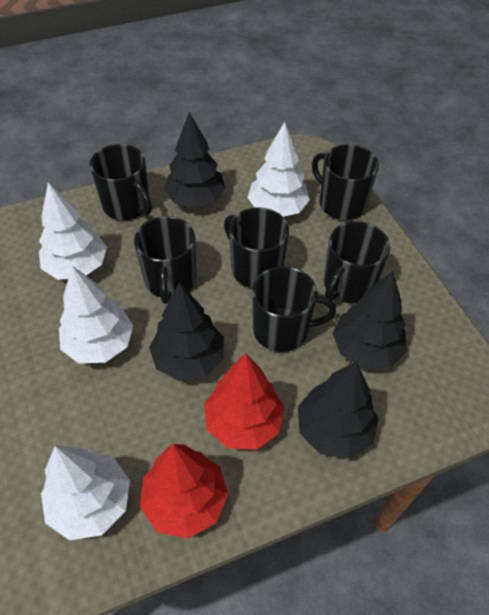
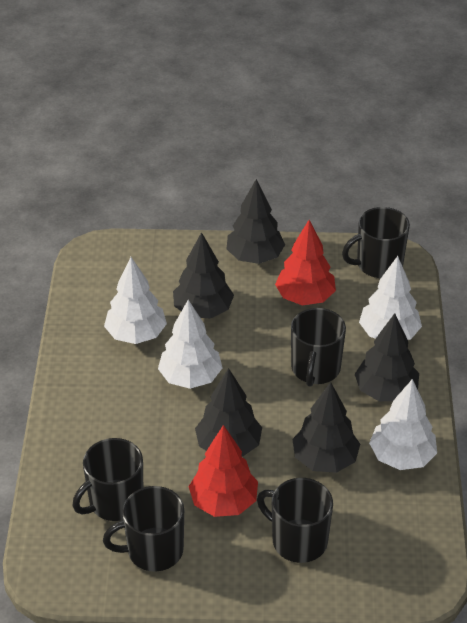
black mug: [90,144,152,220] [134,216,196,304] [224,207,289,288] [252,266,336,352] [312,144,379,220] [324,221,390,303] = 6 -> [73,438,143,521] [103,486,184,572] [257,478,333,563] [291,308,346,387] [342,207,410,278] = 5
black tree: [149,282,224,381] [164,112,226,208] [298,361,379,459] [332,271,407,369] = 4 -> [173,232,234,318] [195,368,262,457] [226,179,285,264] [292,382,360,473] [355,313,419,401] = 5

